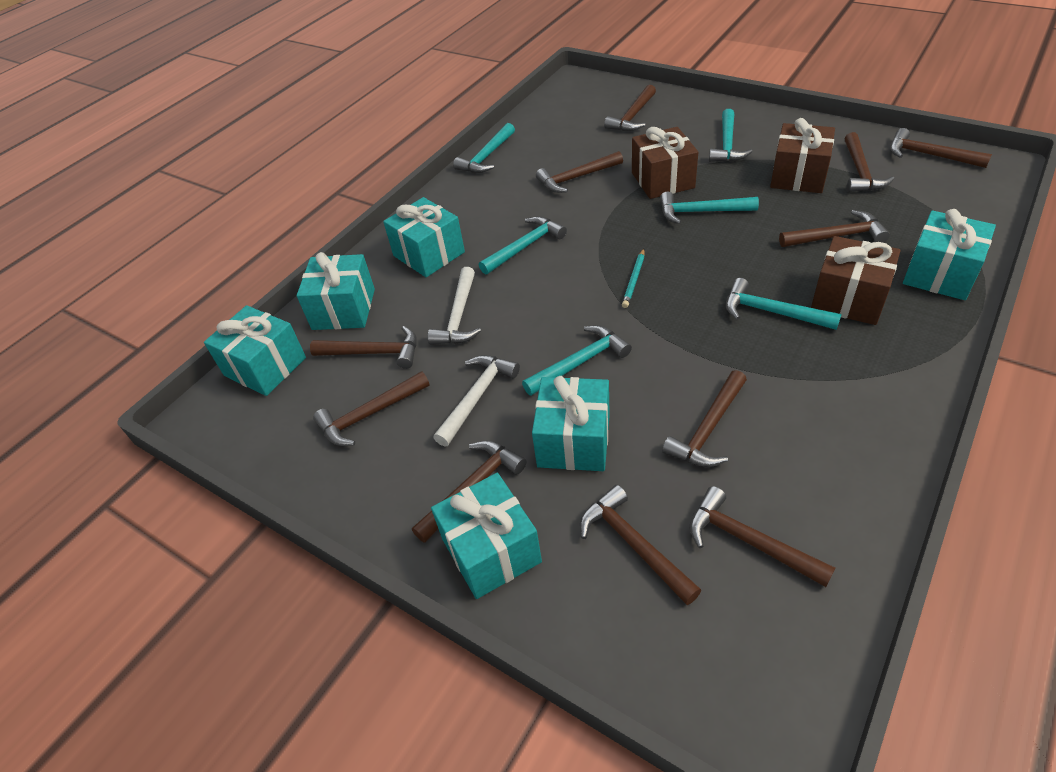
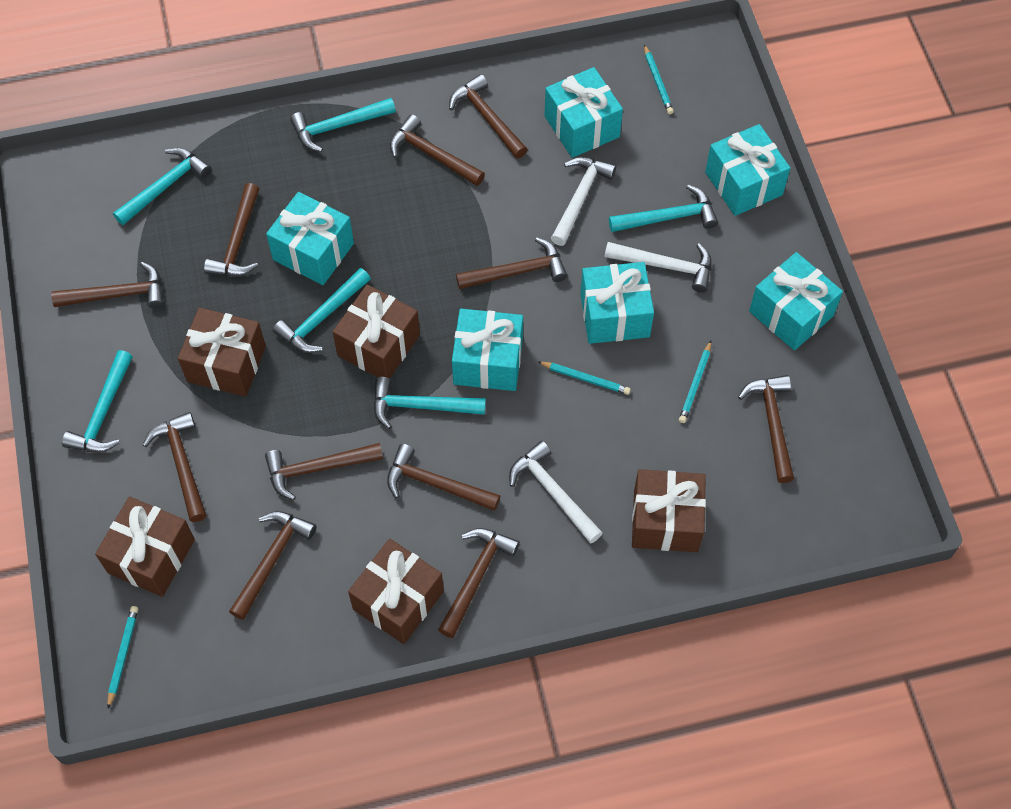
brown gift: [632,127,698,199] [770,118,835,193] [811,236,901,325] = 3 -> [95,496,195,597] [178,308,266,397] [333,284,420,379] [348,538,444,644] [632,469,706,552] = 5
turquoise pencil: [622,249,645,308] = 1 -> [107,606,138,709] [538,361,631,395] [644,44,674,114] [679,341,711,423] = 4
white hammer: [428,267,481,345] [433,355,520,447] = 2 -> [509,441,603,544] [551,157,616,246] [605,242,712,293] = 3

